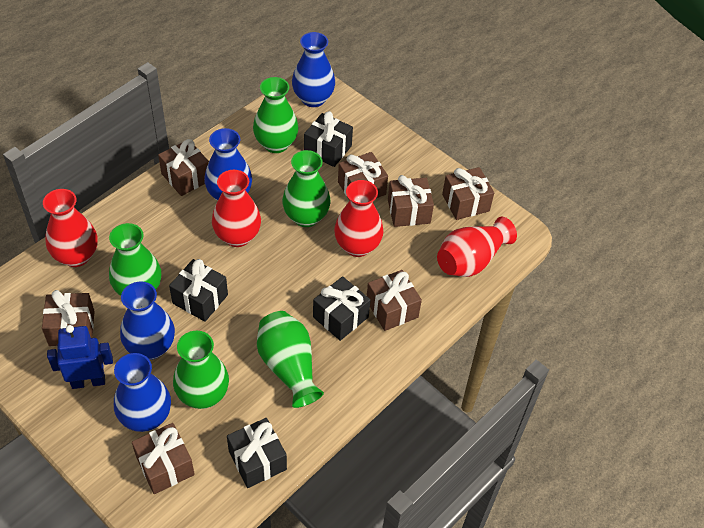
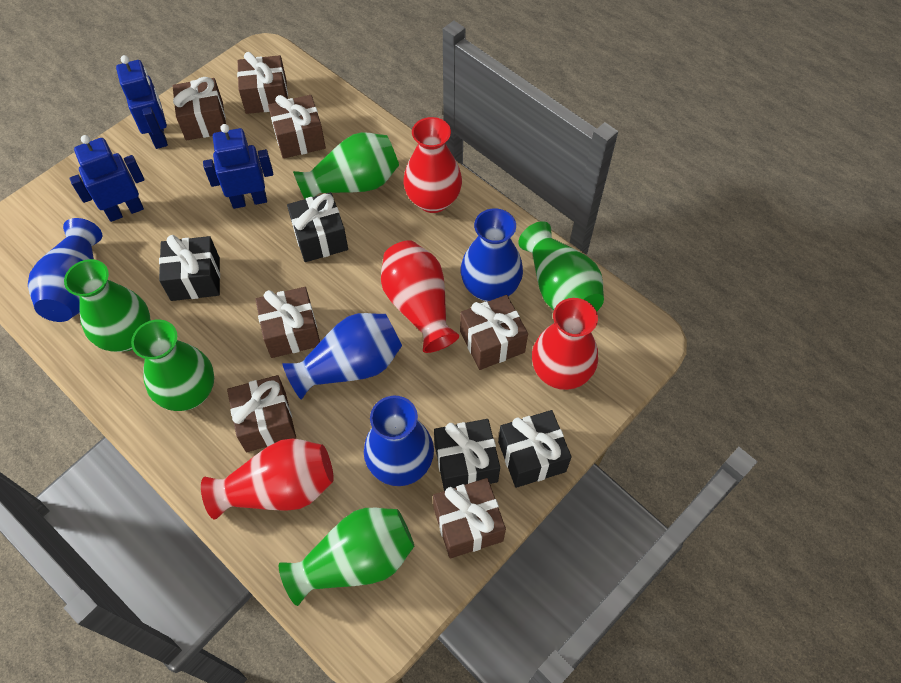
blue robot: [47,325,113,389] = 1 -> [70,135,145,222] [116,55,168,149] [203,124,273,209] = 3

